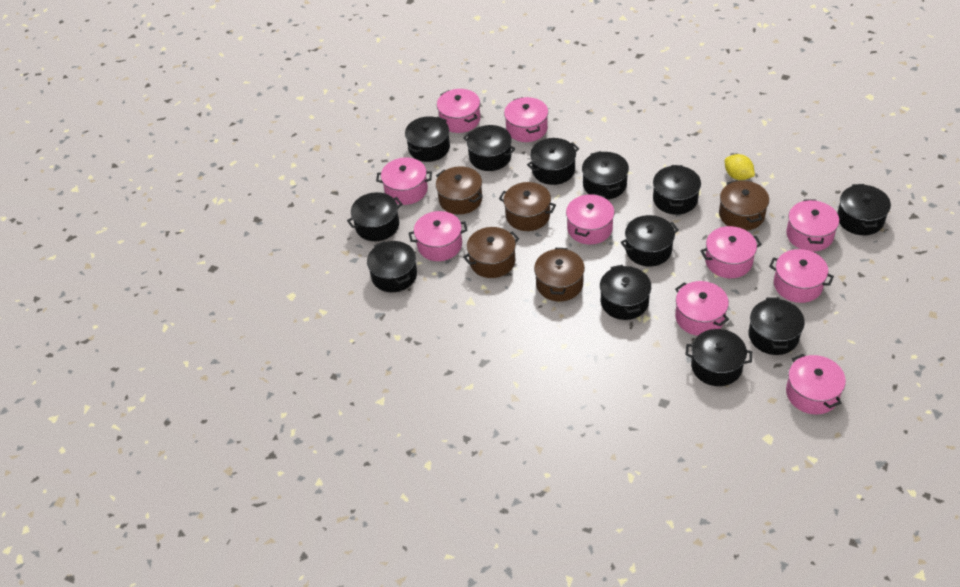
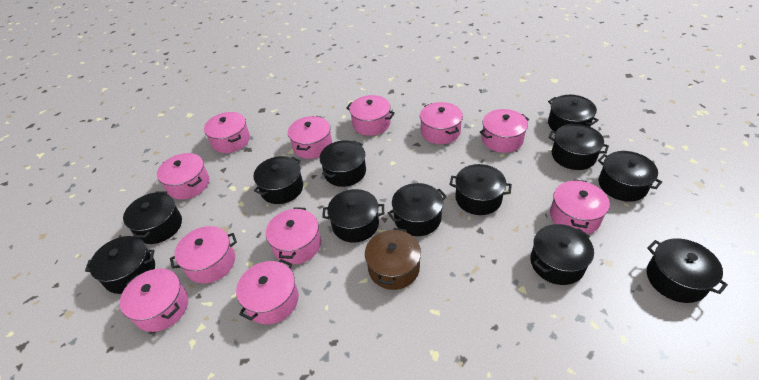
brown pot: [436,166,483,214] [463,227,519,278] [499,182,556,231] [534,248,585,302] [719,180,769,231] = 5 -> [365,228,421,290] = 1
pink pot: [376,157,432,205] [409,211,468,261] [437,89,480,133] [504,97,548,142] [566,194,615,244] [675,281,729,336] [700,226,762,278] [769,249,834,303] [786,199,839,252] [786,354,846,414] = 10 -> [120,268,188,332] [157,153,209,199] [170,226,237,283] [204,112,250,153] [236,259,299,324] [266,207,321,265] [288,116,332,159] [346,95,395,136] [420,102,463,144] [480,109,529,153] [550,179,610,234] = 11
yellow lemon: [725,154,755,180] = 1 -> none = 0

